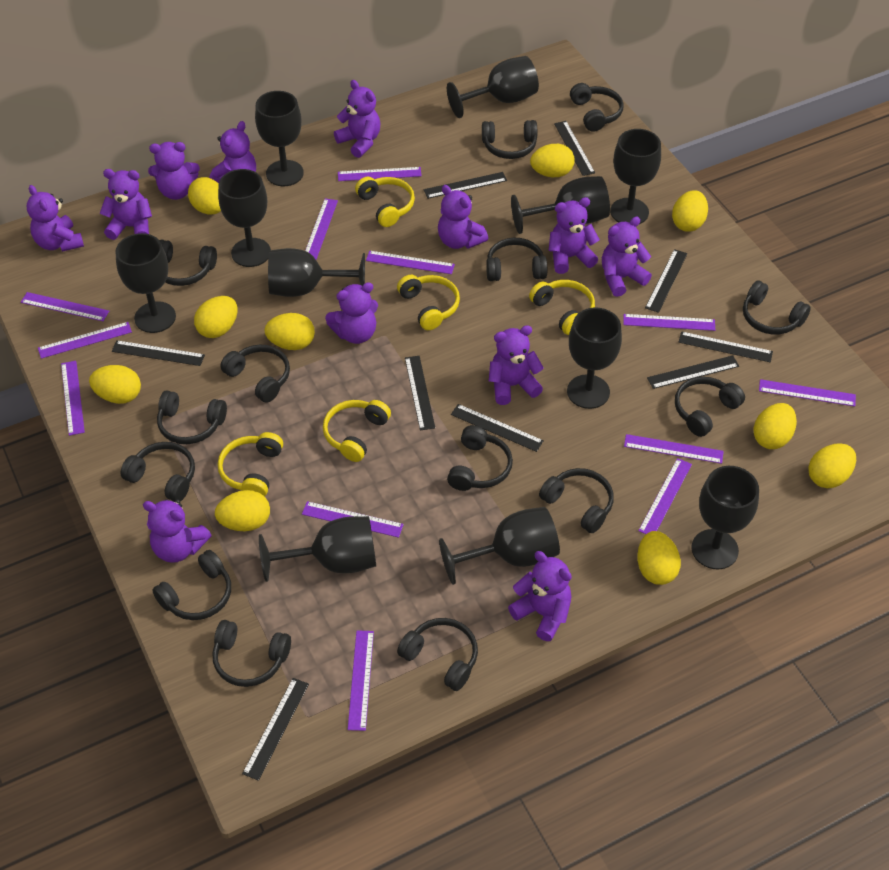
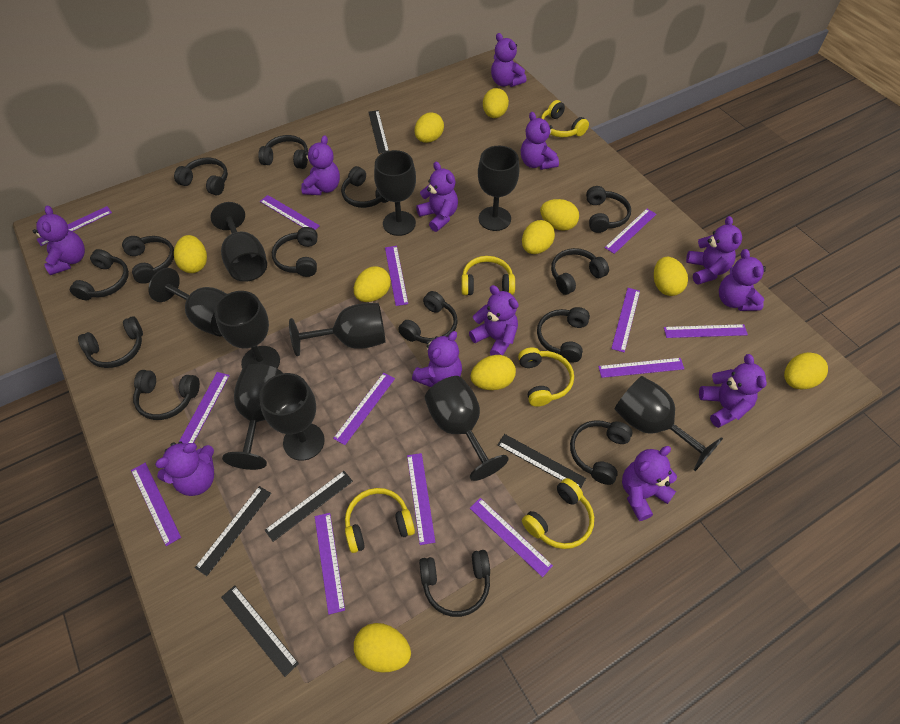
black goblet: [116,233,176,333] [218,169,271,267] [255,91,304,186] [259,516,376,582] [268,248,365,297] [439,507,560,585] [447,56,539,118] [511,176,610,234] [567,307,622,409] [610,129,661,224] [691,466,759,569] = 11 -> [148,268,227,336] [210,202,267,282] [214,291,280,368] [222,364,283,470] [259,373,325,461] [289,303,386,356] [374,150,416,236] [425,376,509,481] [478,146,519,231] [615,376,723,471] = 10
black ruler: [112,340,205,366] [242,678,309,781] [405,356,435,430] [424,172,507,199] [451,404,544,452] [554,121,595,176] [645,249,687,313] [647,355,739,389] [679,331,773,362] = 9 -> [195,486,271,576] [221,585,299,677] [265,471,353,542] [369,110,389,154] [498,434,586,489] = 5
purple ruler: [21,292,109,321] [38,322,132,359] [61,361,85,436] [302,501,404,538] [305,198,338,260] [338,167,422,181] [348,630,374,731] [366,251,455,274] [623,314,715,331] [624,434,724,464] [638,458,692,534] [759,379,856,407] = 12 -> [37,206,112,246] [131,463,181,546] [179,372,230,444] [260,195,320,230] [315,513,345,615] [333,373,395,445] [385,246,408,306] [407,453,435,545] [470,498,553,577] [598,358,684,378] [605,209,656,254] [611,288,640,353] [664,324,748,338] = 13

